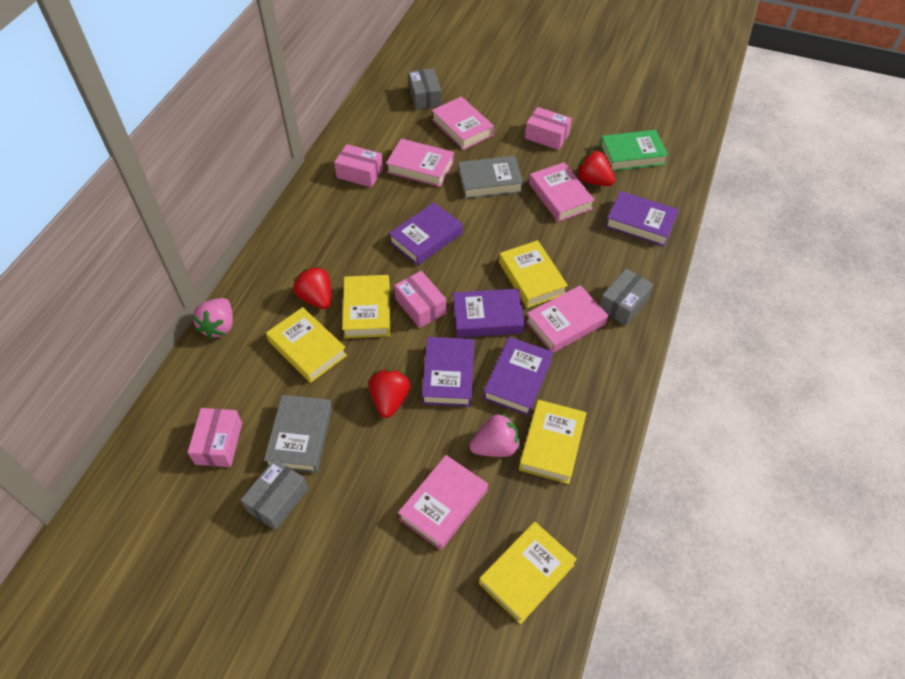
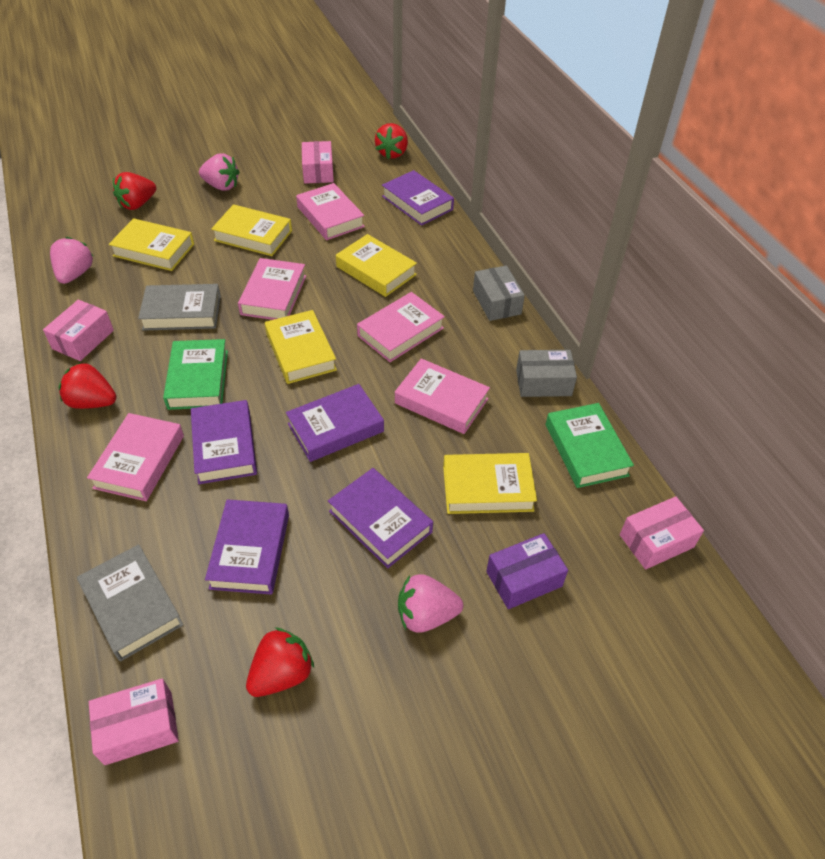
green book: [600,130,668,171] = 1 -> [163,339,228,410] [546,403,634,488] = 2
grey box: [240,459,308,530] [408,68,441,110] [599,269,654,326] = 3 -> [473,265,525,321] [516,350,577,397] = 2
pink strawberry: [192,298,233,339] [469,413,520,457] = 2 -> [50,237,93,284] [199,153,239,191] [398,574,463,633] = 3
purple box: none = 0 -> [486,533,568,609] = 1
red strawberry: [293,266,331,309] [369,369,410,418] [576,150,615,186] = 3 -> [58,362,116,409] [113,172,156,210] [246,627,314,697] [375,123,408,159] = 4

